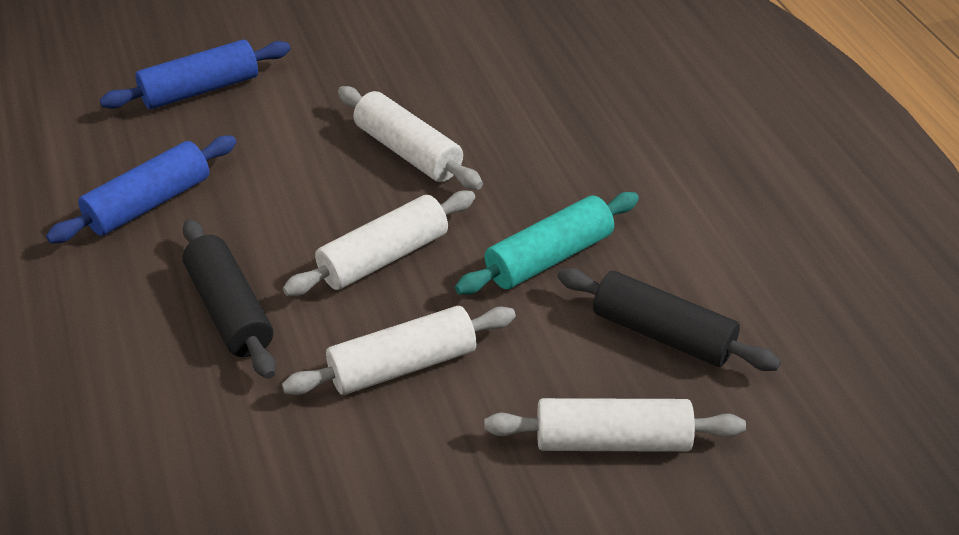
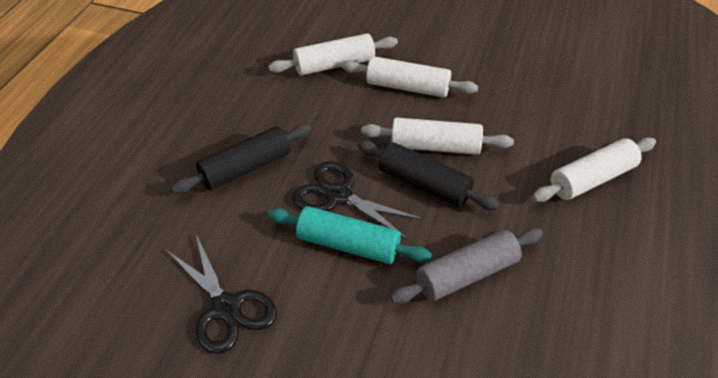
black scissors: none = 0 -> [166,235,277,354] [292,161,425,240] = 2
blue rolling pin: [46,136,237,244] [100,39,290,109] = 2 -> none = 0
grey rolling pin: none = 0 -> [390,228,543,304] = 1

